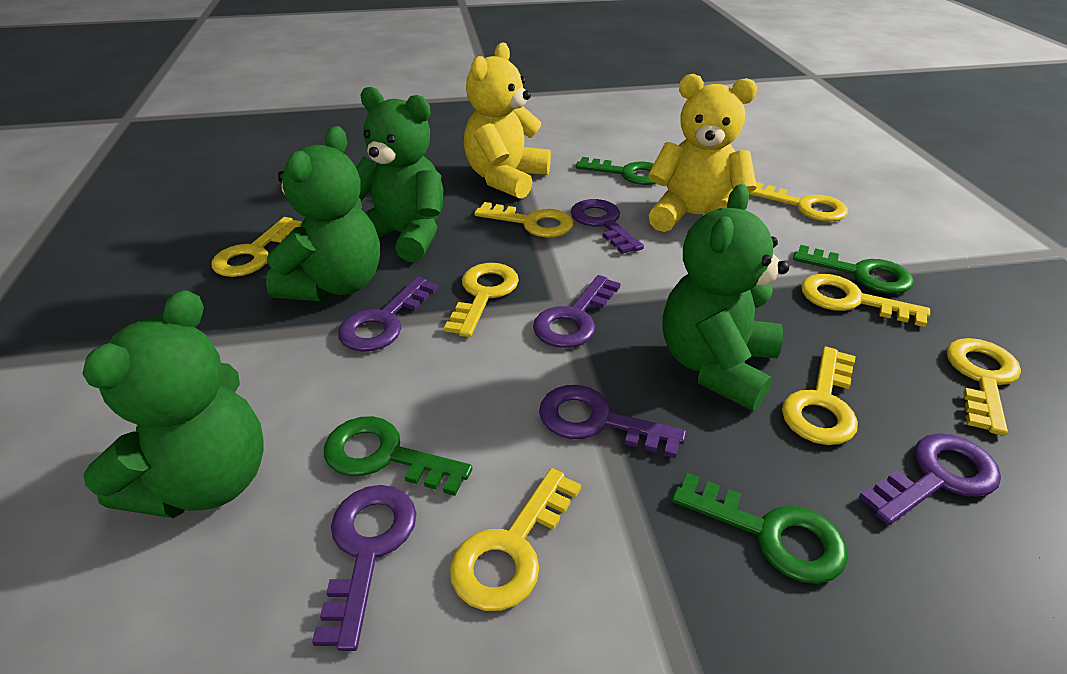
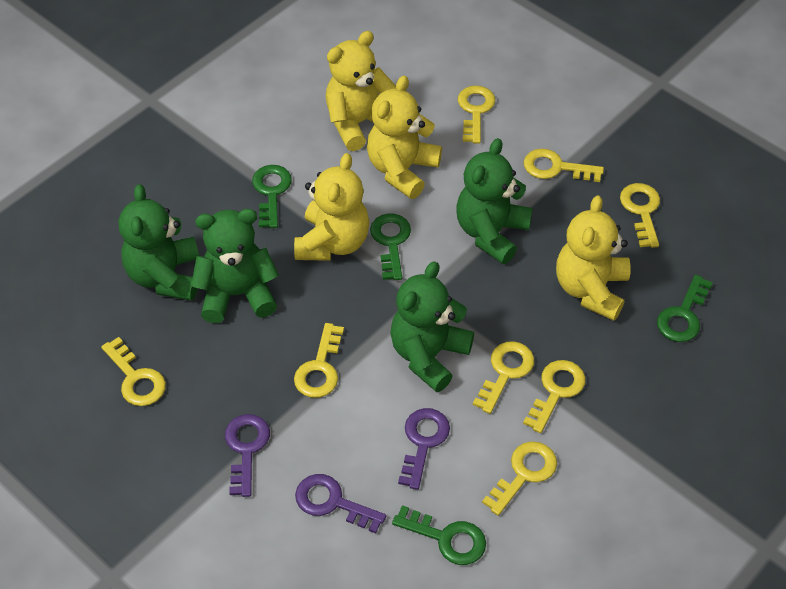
purple key: [312,485,416,651] [338,277,438,352] [533,275,621,348] [539,385,686,458] [571,199,644,254] [859,433,1001,525] = 6 -> [225,414,270,497] [295,474,386,533] [398,408,450,490] = 3
yellow teddy bear: [464,43,551,199] [648,74,757,232] = 2 -> [294,153,370,261] [326,31,396,151] [367,76,442,199] [556,195,630,321] = 4

